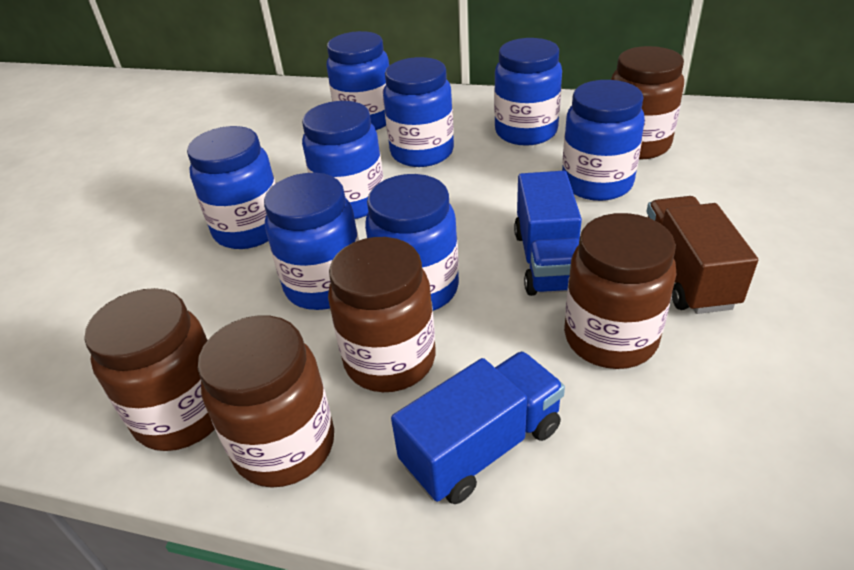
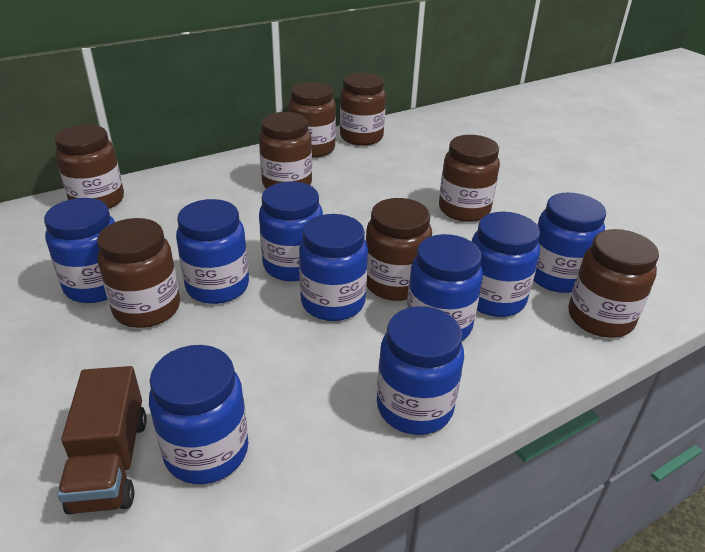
blue jar: [187,126,276,249] [264,173,359,310] [302,101,384,219] [327,31,389,130] [365,174,459,311] [383,57,454,167] [494,38,562,146] [562,80,645,201] = 8 -> [44,198,115,303] [149,345,248,484] [176,199,249,304] [259,181,323,281] [299,214,368,321] [377,306,464,435] [407,234,483,341] [472,212,540,317] [533,193,606,293] = 9
blue truck: [391,351,565,504] [514,171,582,296] = 2 -> none = 0
brown jar: [84,288,215,451] [198,315,334,488] [328,237,436,392] [564,213,677,369] [611,46,684,160] = 5 -> [54,125,124,209] [97,218,180,328] [259,112,312,189] [288,82,336,158] [340,73,386,146] [366,198,432,301] [439,135,500,222] [568,229,659,338] = 8

